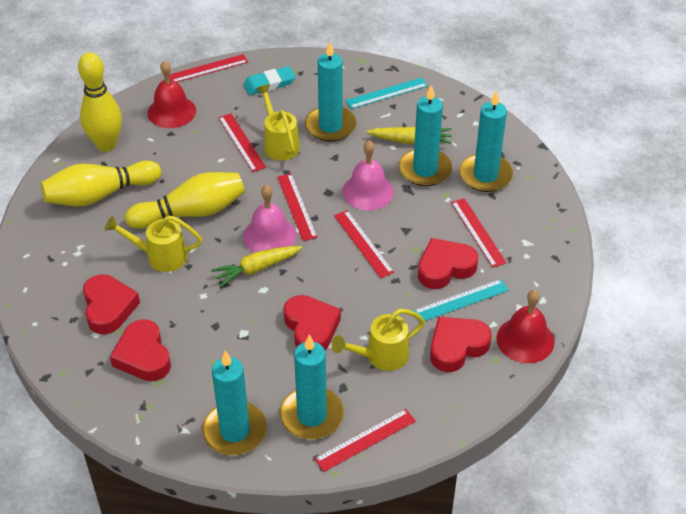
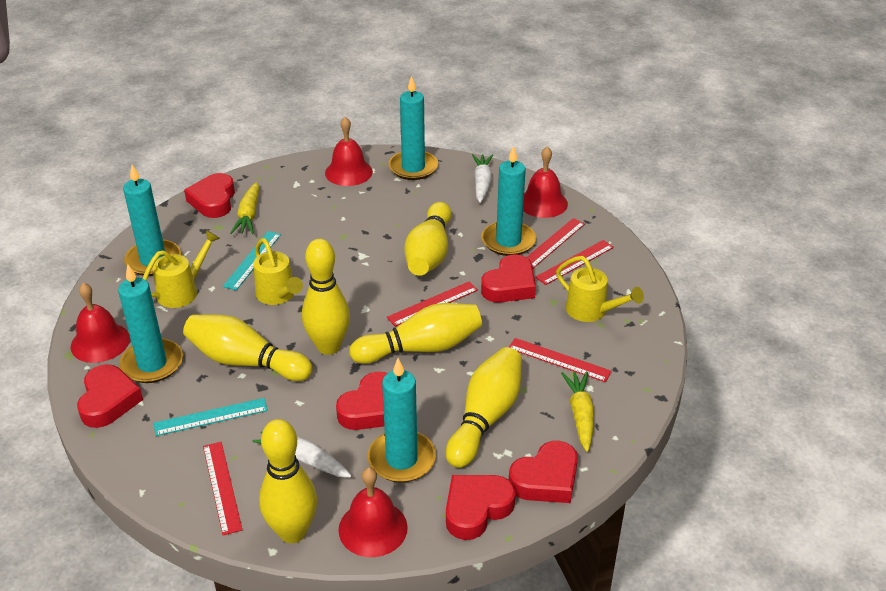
pink bell: [243,185,296,253] [342,140,394,210] = 2 -> none = 0
red bell: [148,60,196,128] [496,290,554,363] = 2 -> [71,283,130,363] [325,117,373,186] [338,467,408,557] [523,146,568,218] = 4
red heart: [83,274,140,334] [110,319,171,381] [283,295,341,350] [418,238,478,289] [430,317,492,372] = 5 -> [77,364,143,428] [184,173,235,218] [336,371,388,430] [446,475,516,540] [481,254,536,303] [509,441,578,503] = 6
red ruler: [169,54,248,82] [218,113,266,172] [278,174,318,241] [314,409,416,472] [334,210,394,278] [451,198,507,268] = 6 -> [203,442,243,535] [387,282,478,327] [509,338,612,382] [526,218,585,268] [535,240,614,285] = 5
turquoise eraser: [243,66,296,95] = 1 -> none = 0
white carrot: none = 0 -> [252,431,352,478] [472,154,493,203] = 2
yellow bowling pin: [41,160,161,206] [78,52,122,152] [125,172,245,229] = 3 -> [183,315,313,381] [259,419,317,543] [302,239,350,355] [349,303,482,364] [404,202,452,276] [446,347,522,468] = 6

